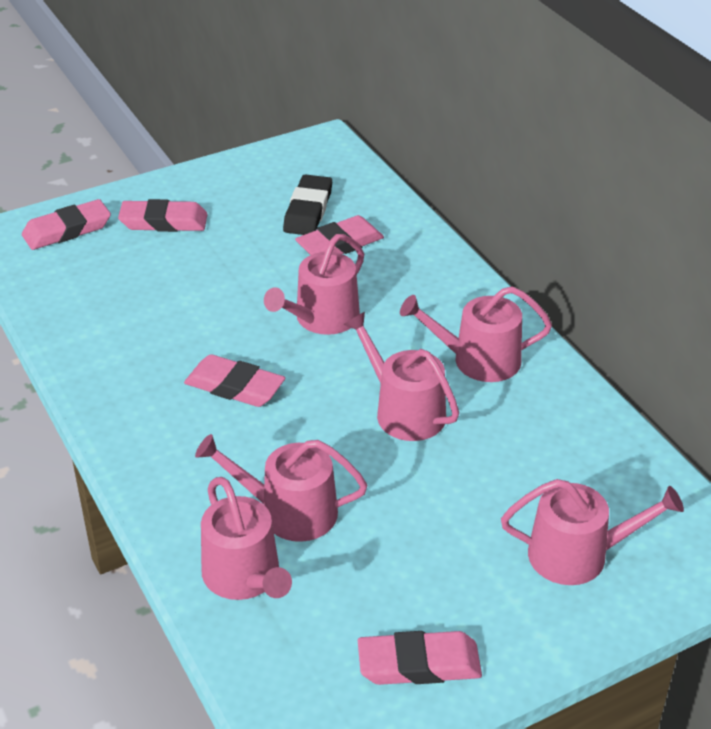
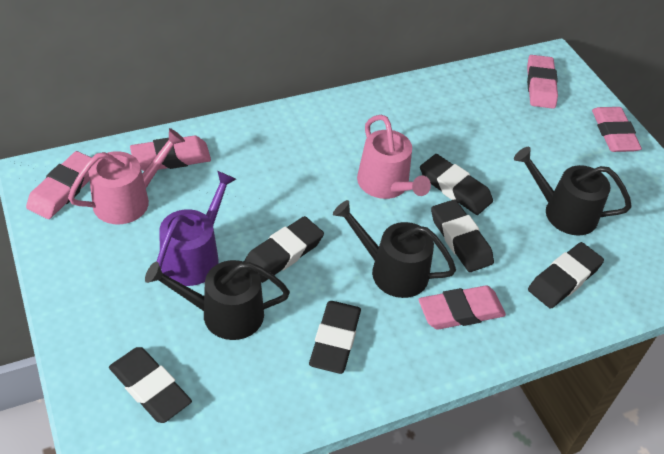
black eraser: [283,174,332,235] = 1 -> [109,347,192,423] [244,216,324,283] [309,301,361,374] [420,154,493,215] [431,200,494,272] [528,242,604,309] = 6
black watering can: none = 0 -> [145,260,290,340] [333,200,456,298] [514,147,632,236] = 3
pink watering can: [195,434,367,542] [201,477,292,600] [264,234,364,335] [343,312,459,441] [400,286,552,382] [501,479,684,585] = 6 -> [68,128,185,224] [357,115,431,199] = 2
purple watering can: none = 0 -> [156,171,236,286] = 1

